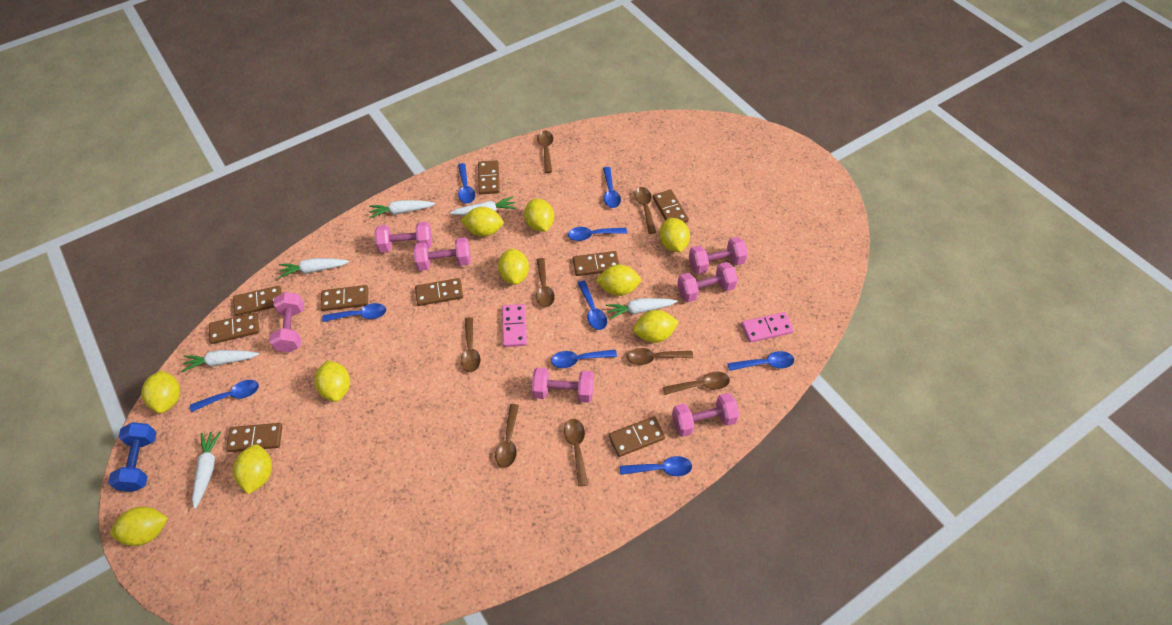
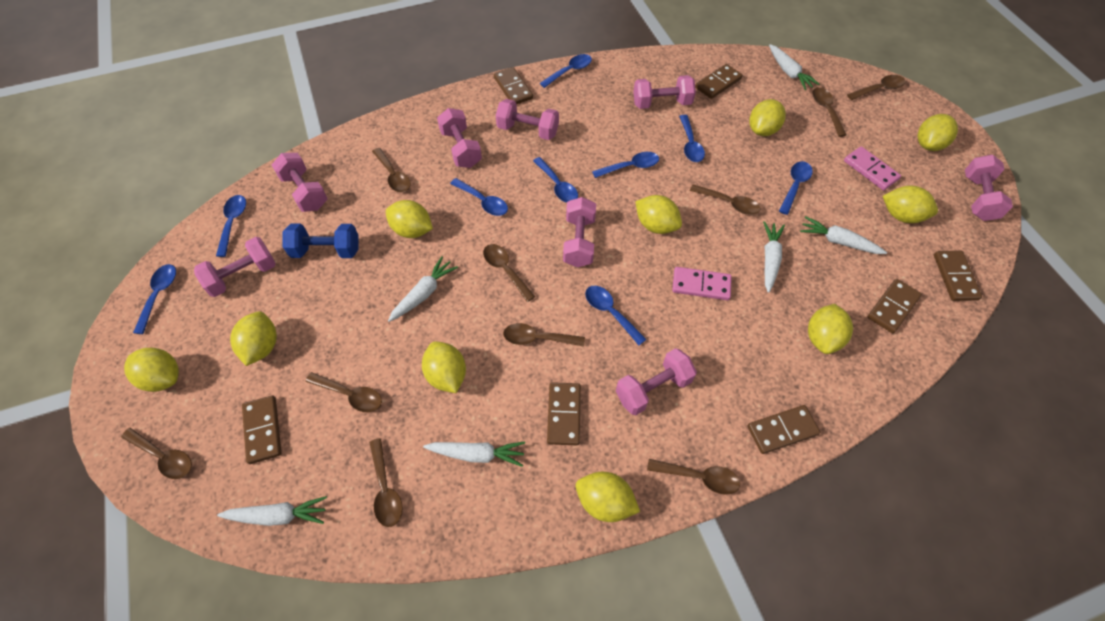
brown domino: [209,312,259,344] [226,423,282,452] [233,286,282,316] [321,285,368,311] [415,278,463,306] [478,160,500,195] [573,251,619,276] [609,416,665,457] [653,190,689,223] = 9 -> [242,395,282,464] [494,67,533,104] [547,382,581,445] [695,64,743,99] [748,405,820,454] [867,279,922,334] [934,251,982,301] = 7
brown spoon: [461,317,481,372] [495,404,519,468] [536,258,555,307] [537,130,553,173] [564,419,588,487] [627,348,693,365] [634,187,656,234] [663,372,730,395] = 8 -> [121,428,192,479] [305,372,382,412] [369,438,403,527] [372,148,411,192] [483,244,535,302] [503,323,585,347] [647,459,740,495] [690,184,761,215] [812,87,847,137] [847,75,906,100] = 10
pink dumbbell: [269,292,304,353] [374,222,432,253] [413,238,471,271] [532,367,594,403] [672,393,739,437] [677,262,738,302] [689,237,748,274] = 7 -> [194,237,276,297] [272,153,328,212] [437,108,482,168] [496,99,559,140] [563,197,596,267] [616,348,697,415] [633,75,696,109] [965,155,1013,221] = 8

